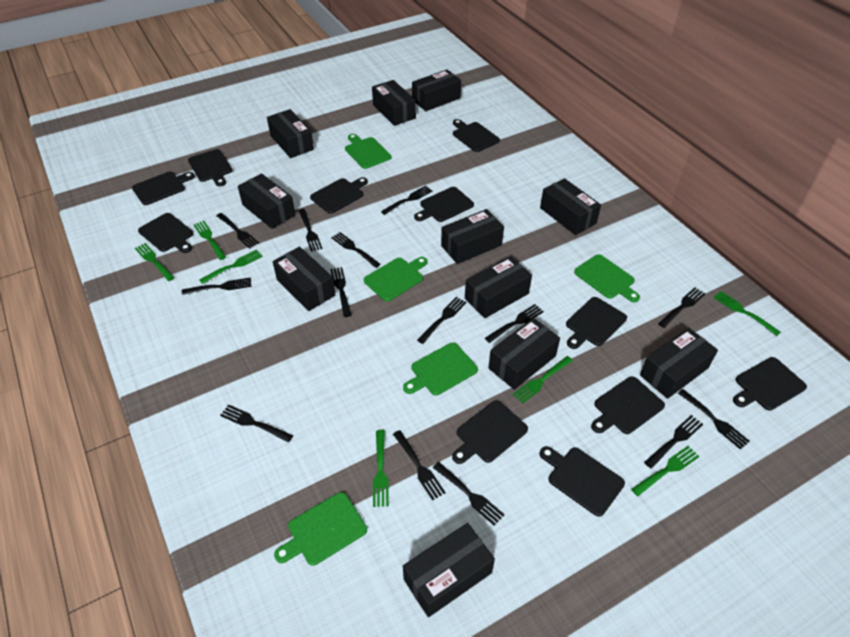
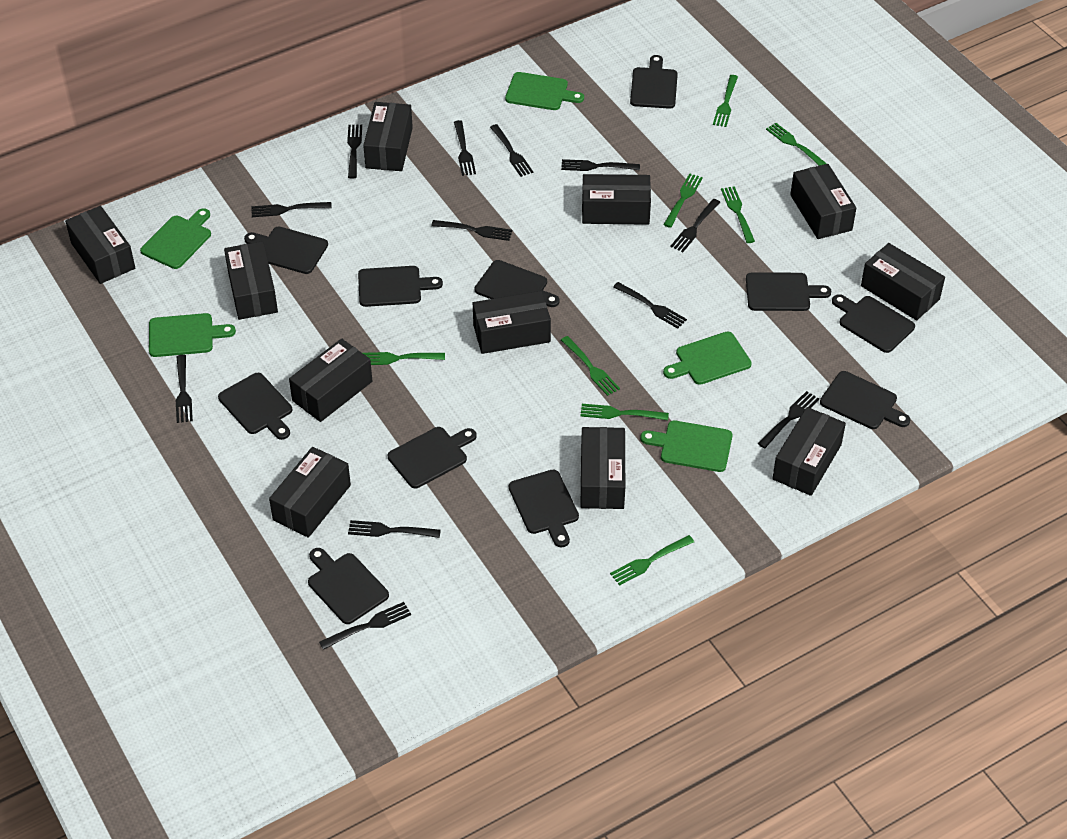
black fork: [182,277,251,295] [217,213,259,249] [220,404,293,442] [298,209,322,252] [330,267,351,317] [331,232,381,268] [381,186,432,215] [393,430,446,501] [417,297,466,344] [433,462,505,526] [485,304,544,343] [644,415,703,469] [658,287,705,328] [678,389,750,450] = 14 -> [176,355,193,423] [251,202,332,217] [319,602,411,650] [347,125,362,178] [348,520,441,538] [431,220,512,241] [454,120,476,176] [490,124,533,177] [561,159,640,171] [613,282,687,329] [670,199,720,252] [758,391,819,448] = 12
green fork: [135,243,175,281] [194,221,226,260] [200,249,263,284] [373,430,389,507] [513,356,573,403] [631,446,699,496] [713,291,780,336] = 7 -> [363,352,445,365] [561,336,620,396] [580,404,669,420] [610,535,694,586] [663,173,703,228] [713,75,738,127] [721,186,755,243] [766,123,827,166] = 8

